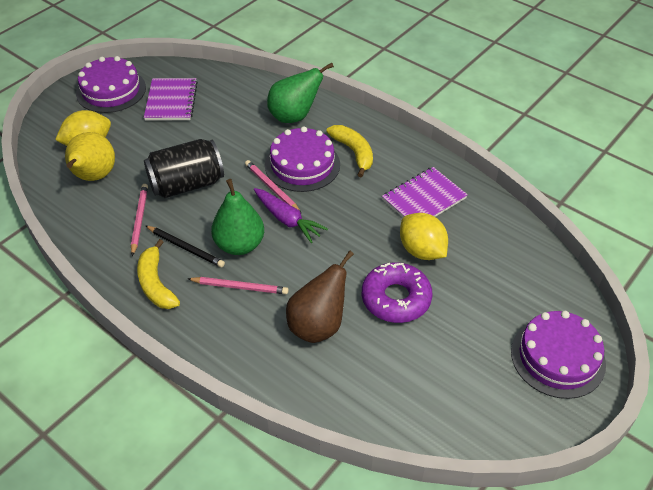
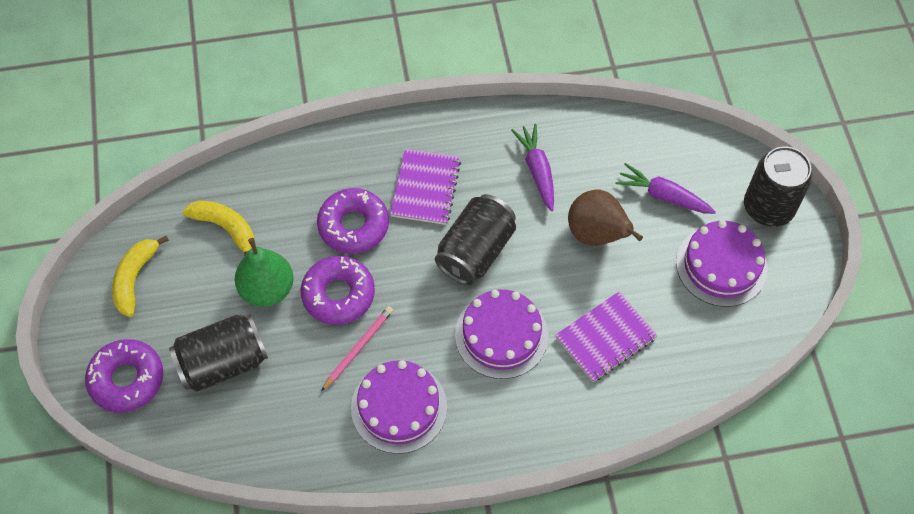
black can: [144,139,224,198] = 1 -> [169,314,268,392] [435,194,516,285] [744,146,812,227] = 3
black pencil: [146,226,225,267] = 1 -> none = 0
green pear: [211,179,264,255] [267,63,334,123] = 2 -> [235,238,294,307] = 1
pink pencil: [131,184,148,256] [188,277,289,294] [245,160,302,214] = 3 -> [321,306,393,391] = 1
purple carrot: [254,188,328,243] = 1 -> [511,124,554,211] [616,163,716,214] = 2
purple donut: [362,262,433,323] = 1 -> [85,339,163,413] [301,256,375,325] [317,188,389,254] = 3
yellow lemon: [55,110,111,146] [400,213,448,260] = 2 -> none = 0
yellow pear: [65,132,115,181] = 1 -> none = 0

